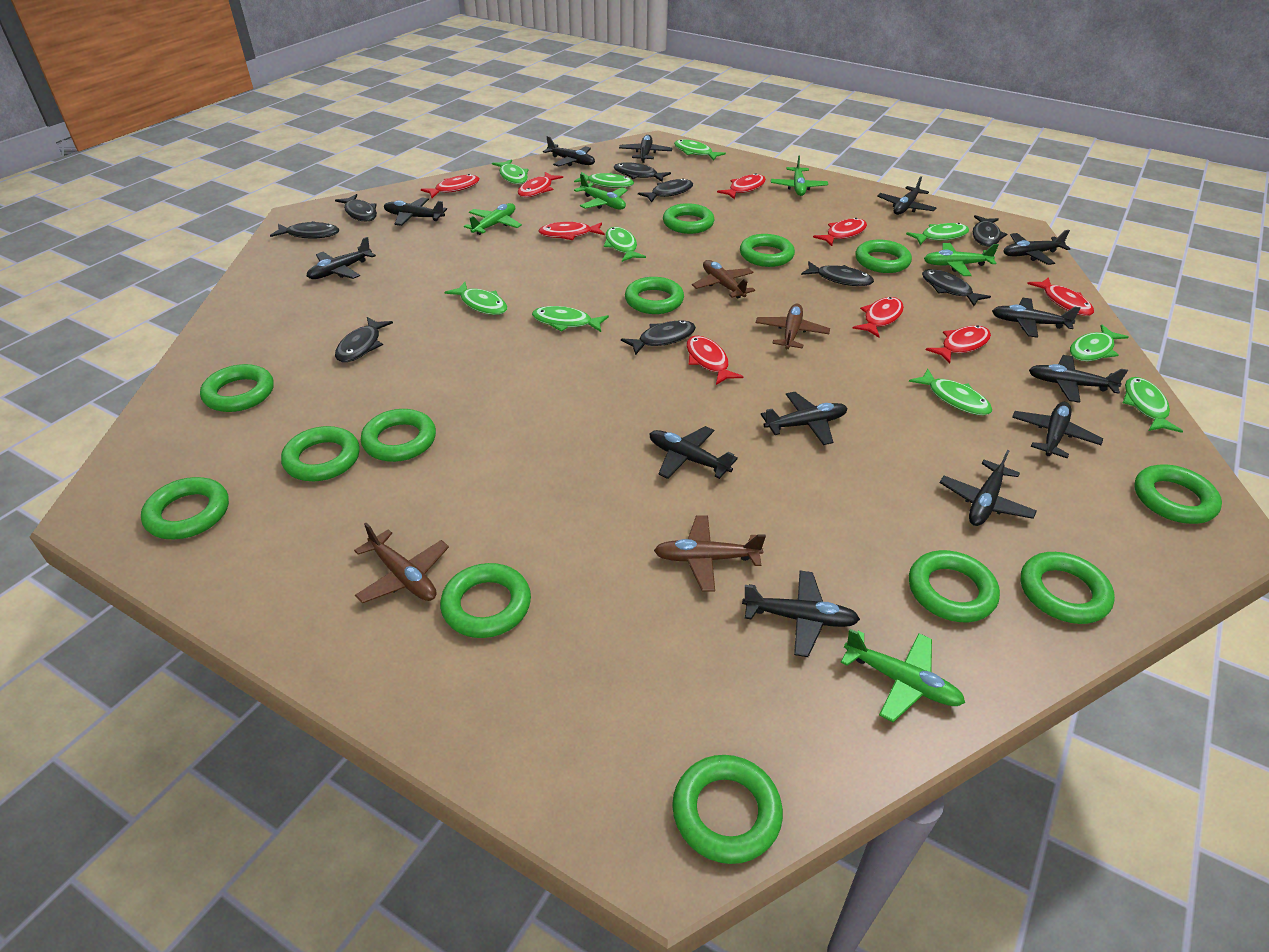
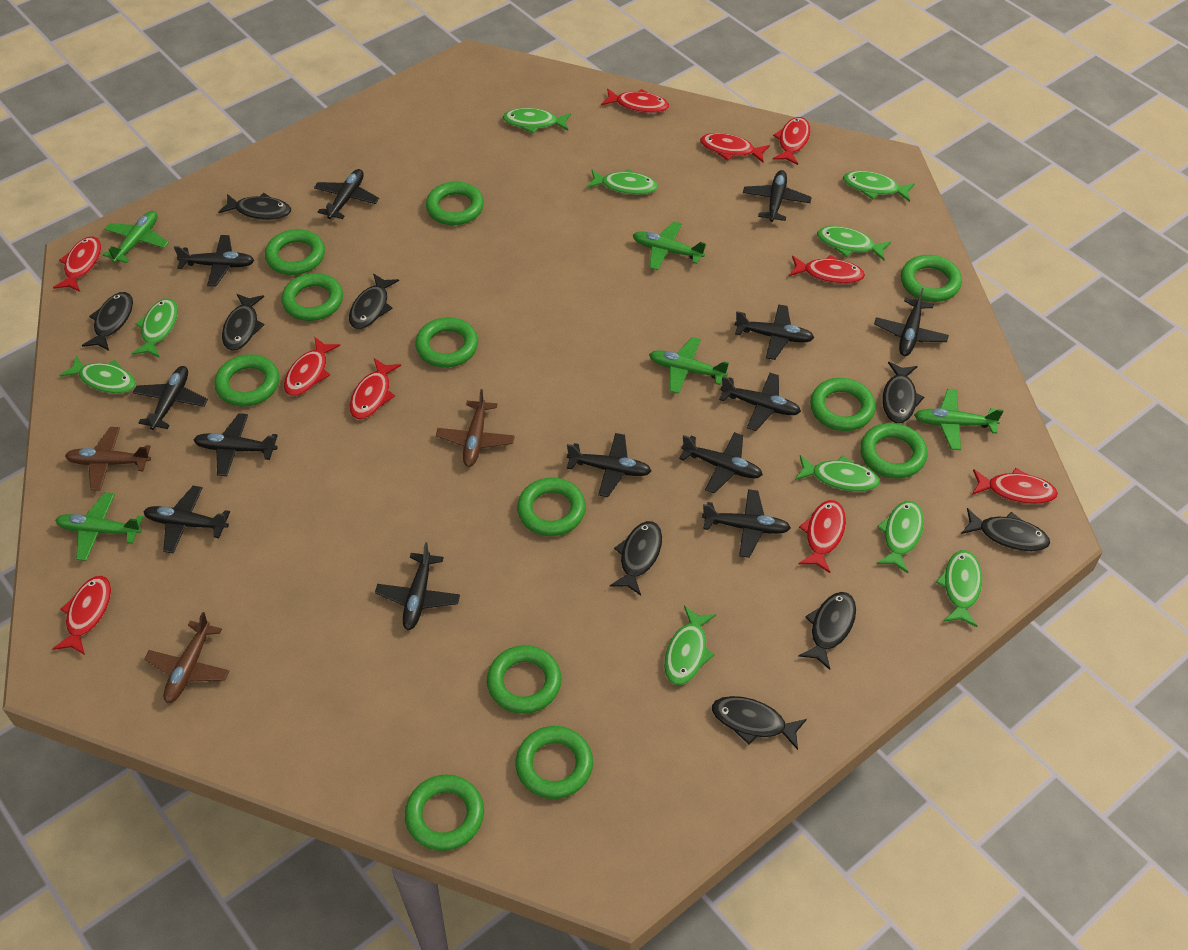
brown plane: [354,523,449,603] [654,516,766,592] [692,260,755,299] [756,304,830,349] = 4 -> [65,427,151,491] [144,612,229,703] [436,389,515,467] = 3
green ring: [141,477,229,539] [200,364,274,412] [281,426,360,481] [361,409,436,462] [440,563,531,638] [625,277,684,314] [663,203,715,234] [672,755,783,864] [740,234,795,267] [856,240,912,273] [909,550,1000,622] [1021,552,1115,624] [1134,464,1222,524] = 13 -> [214,354,279,406] [265,229,325,275] [281,273,343,321] [405,775,484,851] [415,317,478,368] [426,182,484,225] [487,645,562,714] [515,726,593,799] [517,477,586,536] [810,378,876,431] [860,423,927,479] [901,255,962,302] = 12
red fish: [421,174,480,198] [517,172,563,197] [538,222,605,240] [686,336,744,385] [717,173,766,199] [813,218,867,246] [852,297,904,338] [926,326,991,364] [1027,277,1094,316] = 9 -> [52,576,111,655] [53,236,101,292] [284,337,340,396] [349,358,401,419] [601,88,669,113] [700,133,770,162] [773,117,811,165] [789,255,865,284] [799,500,846,573] [972,468,1058,504] = 10

